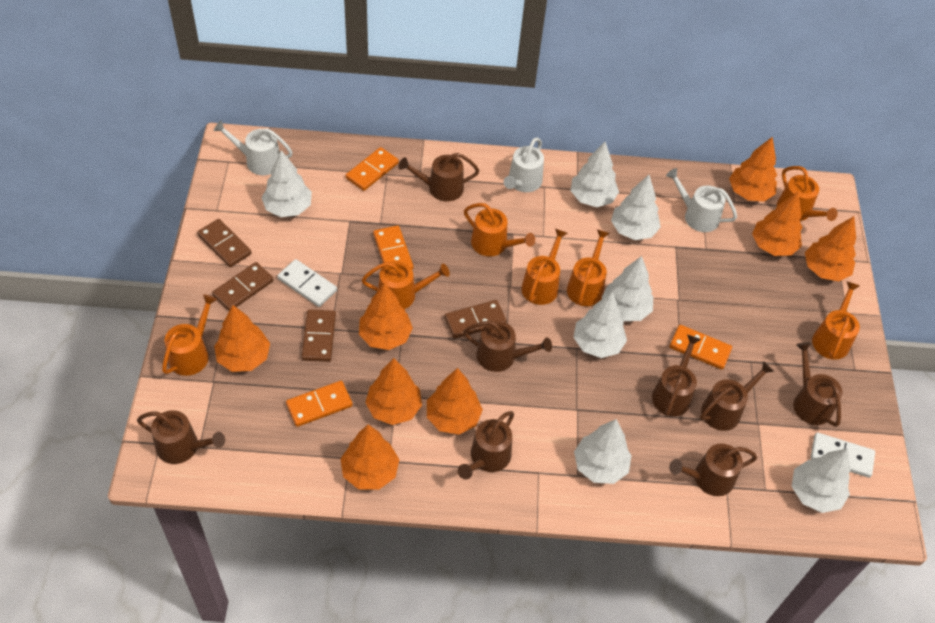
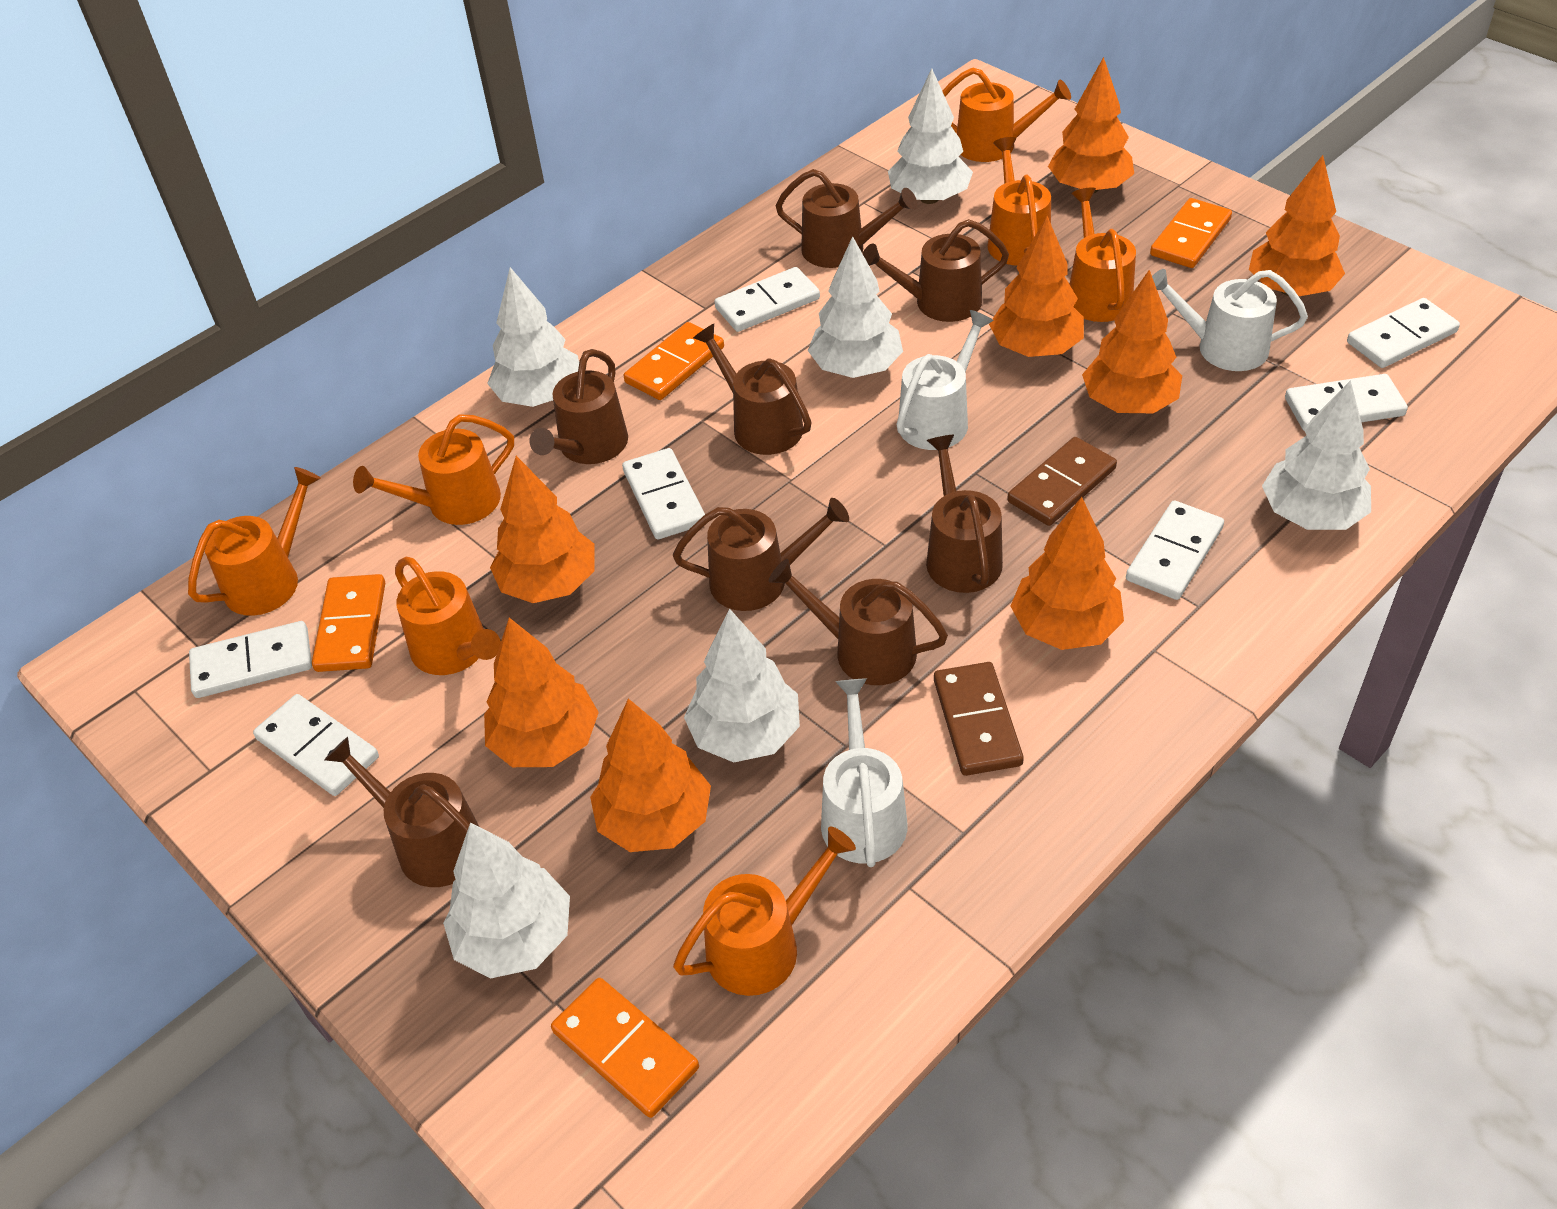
brown domino: [197,219,251,267] [212,262,274,311] [302,309,336,362] [444,300,507,339] = 4 -> [934,662,1024,776] [1007,437,1117,526] = 2
white domino: [278,259,337,307] [810,432,875,478] = 2 -> [189,621,312,698] [253,694,379,796] [622,448,705,539] [714,267,820,332] [1126,500,1224,600] [1285,374,1408,431] [1347,298,1460,368] = 7
white tree: [261,150,312,217] [571,142,619,207] [573,292,627,358] [574,419,632,484] [602,256,653,321] [611,175,661,240] [792,448,851,513] = 7 -> [443,823,570,978] [487,267,579,407] [684,608,800,762] [808,236,903,378] [888,69,973,204] [1262,380,1371,530] = 6

